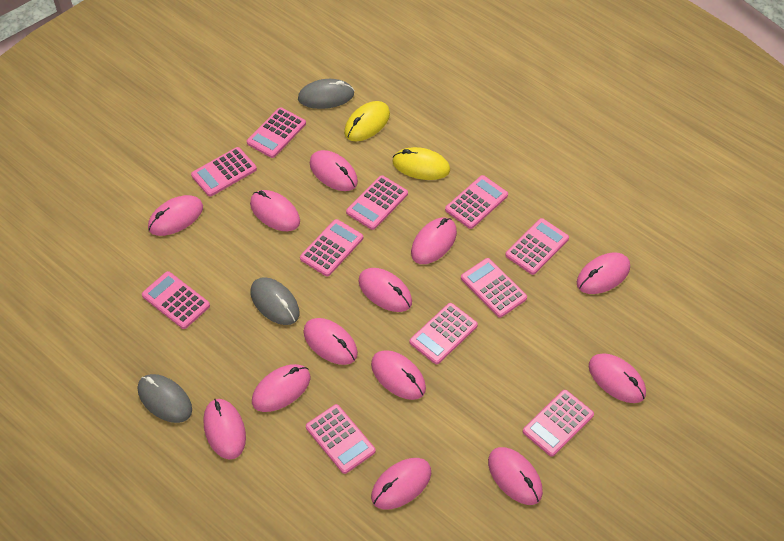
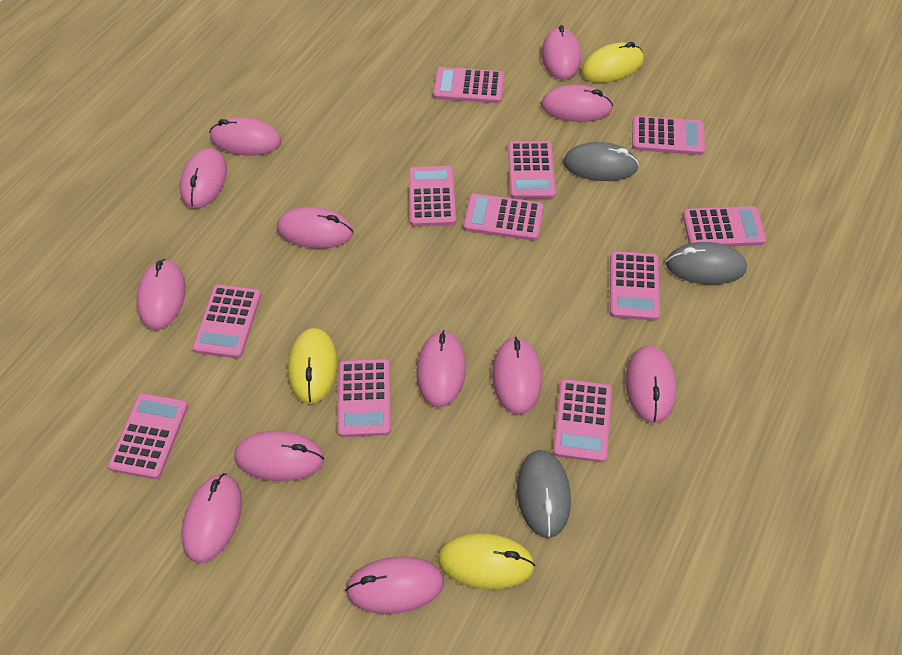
pink mouse: [148,195,203,236] [204,399,246,459] [250,190,300,231] [252,364,310,412] [304,318,358,365] [310,150,358,191] [358,268,412,312] [371,350,426,400] [371,458,431,510] [411,218,457,264] [488,447,543,505] [577,253,630,294] [589,353,646,403] = 13 -> [136,259,186,330] [180,148,227,208] [181,473,242,563] [209,117,281,156] [234,431,324,481] [277,207,353,249] [345,556,444,614] [417,330,466,408] [492,336,542,414] [541,85,613,122] [542,25,581,80] [626,346,676,423] = 12
yellow mouse: [344,101,390,141] [392,147,450,180] = 2 -> [288,328,338,404] [438,533,535,589] [581,42,643,82] = 3

